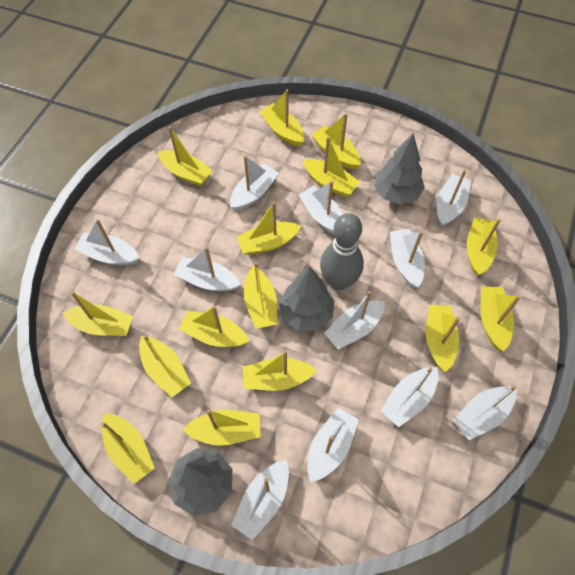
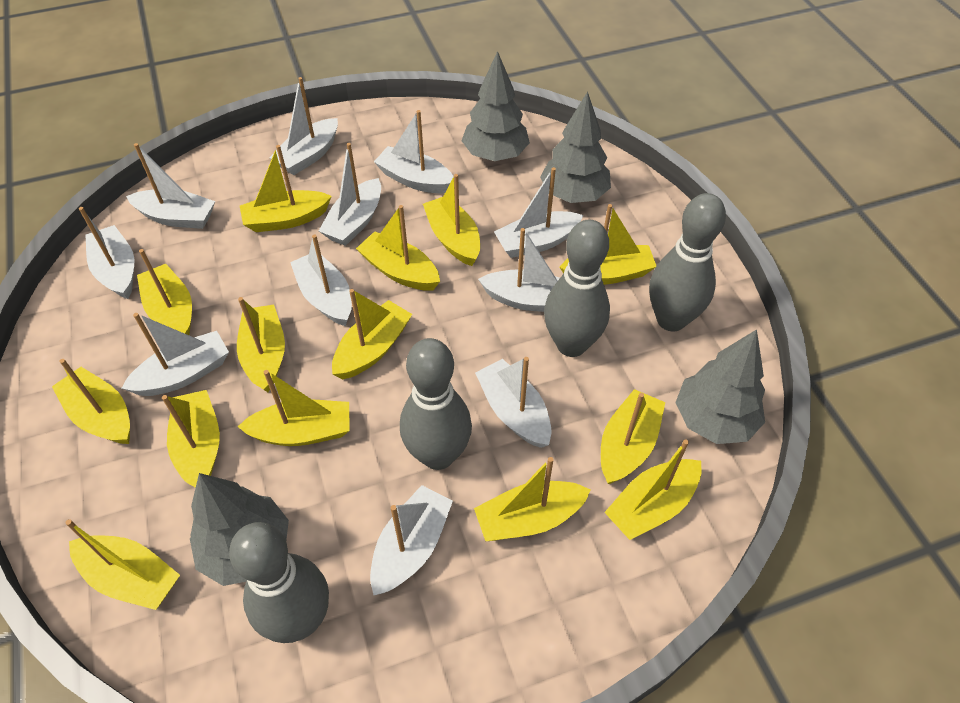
grey bowling pin: [320,213,364,290] = 1 -> [229,522,329,643] [400,338,472,470] [544,220,610,357] [649,193,726,332] = 4
grey tree: [168,448,232,516] [278,266,335,331] [374,133,425,204] = 3 -> [190,473,289,586] [461,51,530,161] [540,92,611,203] [675,329,765,444] = 4
yellow boat: [63,291,133,336] [101,413,155,484] [139,335,191,397] [158,126,213,186] [179,306,249,347] [183,410,261,446] [237,202,301,255] [242,350,317,391] [244,262,277,329] [260,89,304,147] [303,137,360,197] [312,113,360,169] [426,305,460,372] [467,217,501,276] [480,287,521,352] = 15 -> [52,359,130,444] [65,519,180,610] [137,249,192,335] [162,390,220,488] [237,297,285,392] [237,370,350,446] [240,145,332,232] [332,289,412,379] [356,205,440,291] [423,174,480,266] [474,457,591,541] [560,204,656,285] [601,389,665,484] [604,439,702,540] = 14

